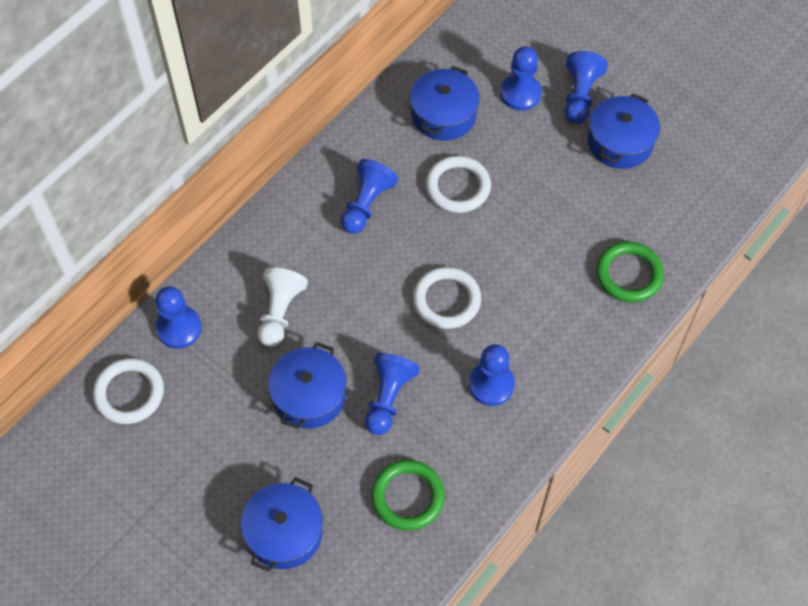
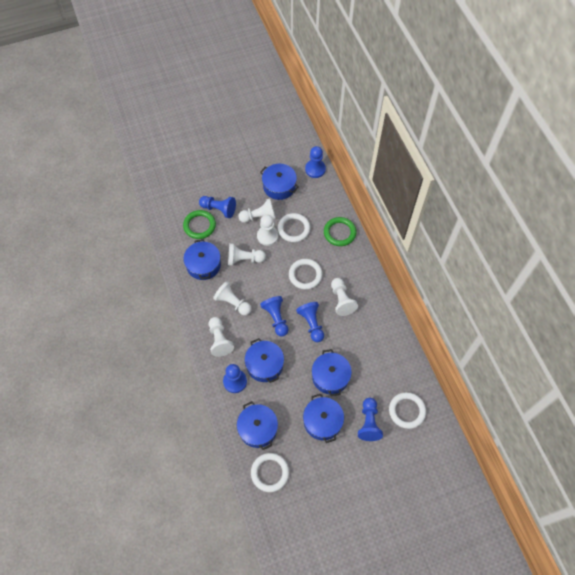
blue pot: [241,477,323,572] [268,342,346,429] [410,66,480,141] [588,93,660,169] = 4 -> [183,239,221,280] [237,401,278,450] [244,338,284,383] [260,164,299,200] [303,394,344,443] [312,349,352,396] = 6
white pawn: [258,267,308,347] = 1 -> [209,317,234,357] [213,281,252,315] [228,243,266,266] [238,198,276,223] [257,215,278,246] [331,278,358,316] = 6
white ring: [93,358,164,424] [413,267,481,329] [426,156,491,213] = 3 -> [251,453,289,492] [278,213,310,242] [289,259,323,290] [389,392,426,429] = 4

